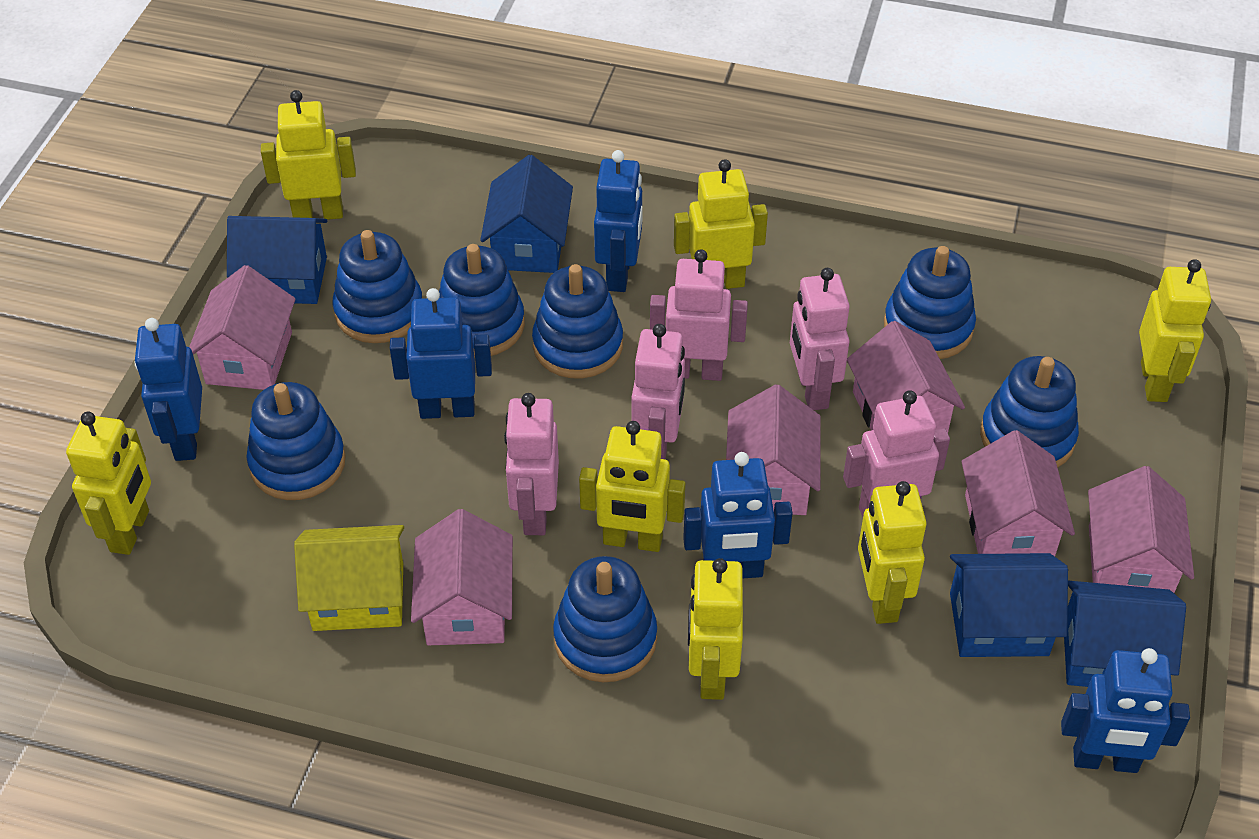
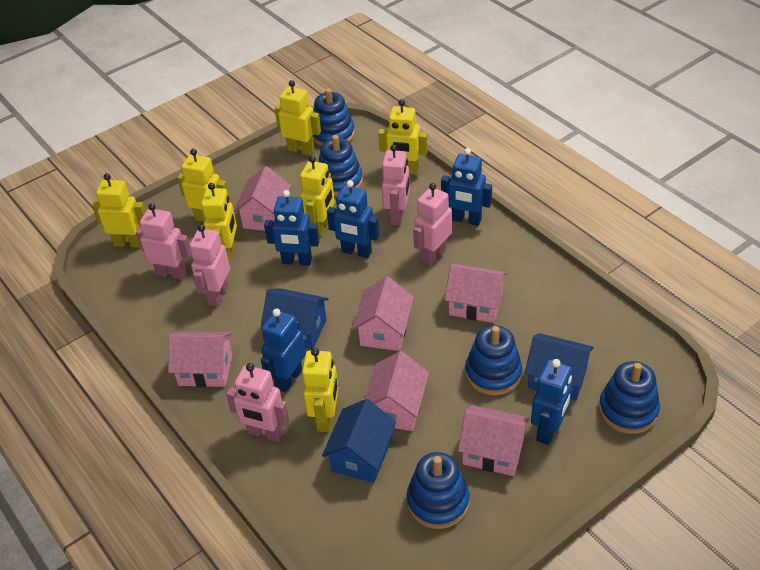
blue house: [227,216,327,304] [480,155,573,273] [950,553,1068,657] [1064,581,1186,687] = 4 -> [261,288,329,349] [322,399,396,483] [525,333,594,401] = 3
blue stacking toy: [247,382,346,500] [333,230,422,343] [439,244,525,358] [532,264,623,378] [553,556,657,682] [884,246,976,359] [980,356,1079,468] = 7 -> [313,89,355,146] [319,135,363,196] [407,452,469,529] [465,325,522,395] [599,361,660,434] = 5
yellow house: [294,525,404,631] = 1 -> none = 0

